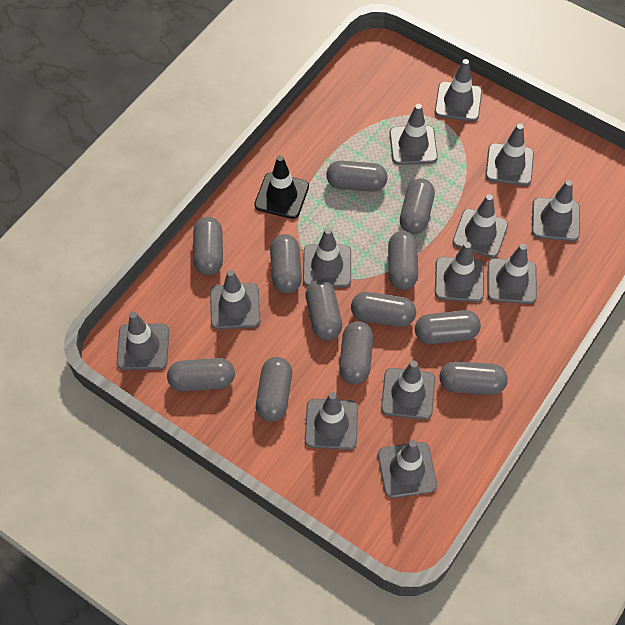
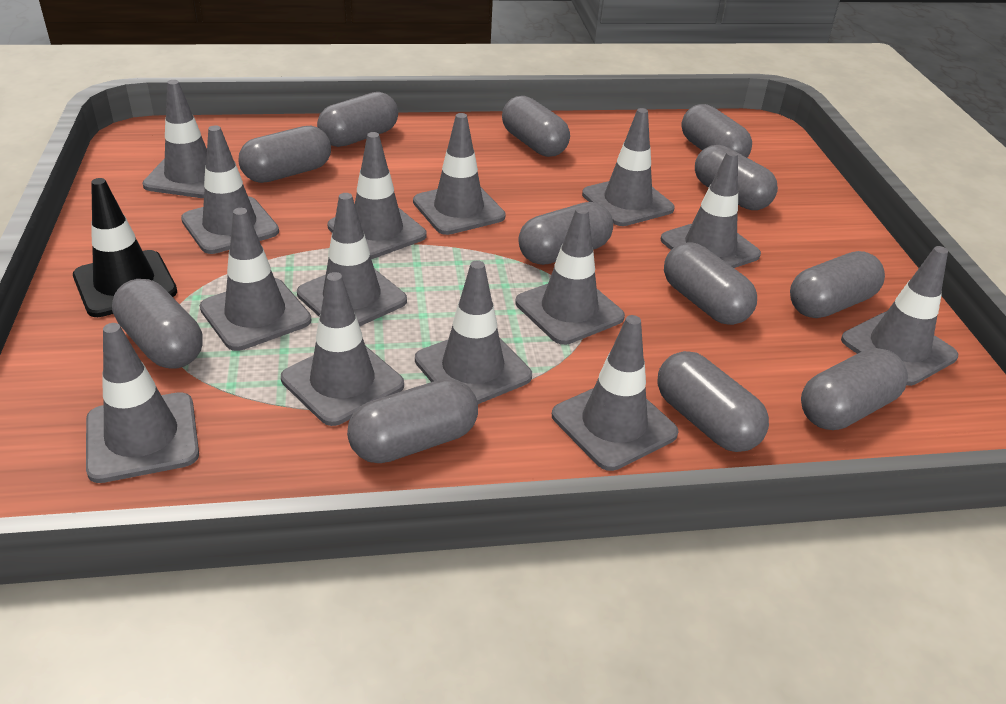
grey traffic cone: [116,312,169,370] [210,270,260,330] [303,228,351,287] [305,392,358,450] [378,440,437,498] [381,361,435,420] [389,104,438,165] [435,59,482,122] [435,242,484,302] [452,194,508,258] [485,124,534,186] [487,244,537,304] [532,180,580,242] = 13 -> [86,323,199,483] [142,80,235,198] [181,125,279,254] [200,208,312,351] [281,272,404,426] [297,193,407,326] [327,132,427,259] [413,113,506,235] [415,260,532,404] [515,207,625,345] [552,315,679,471] [582,108,675,226] [661,151,761,268] [841,246,958,386] = 14

